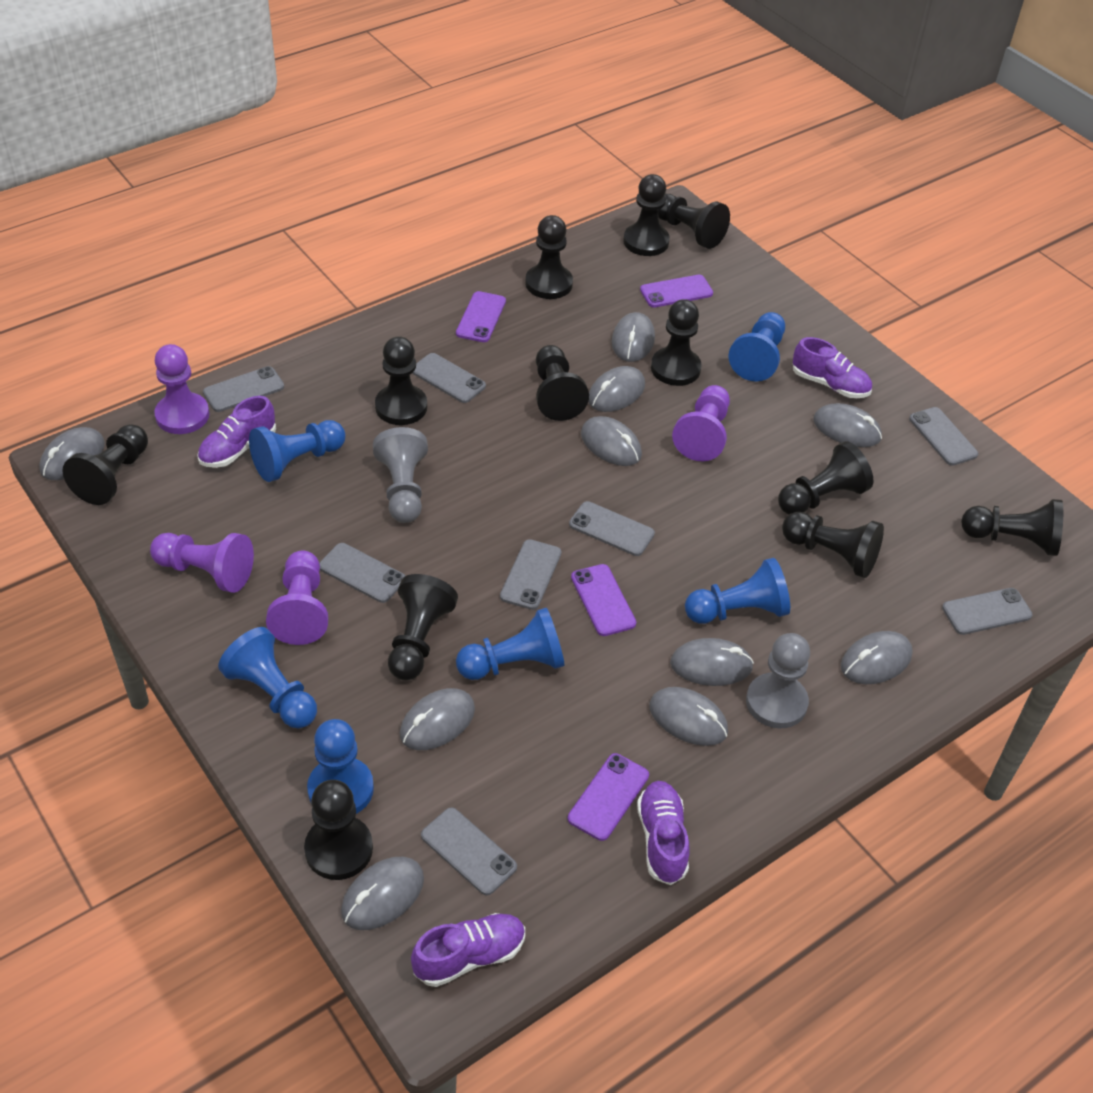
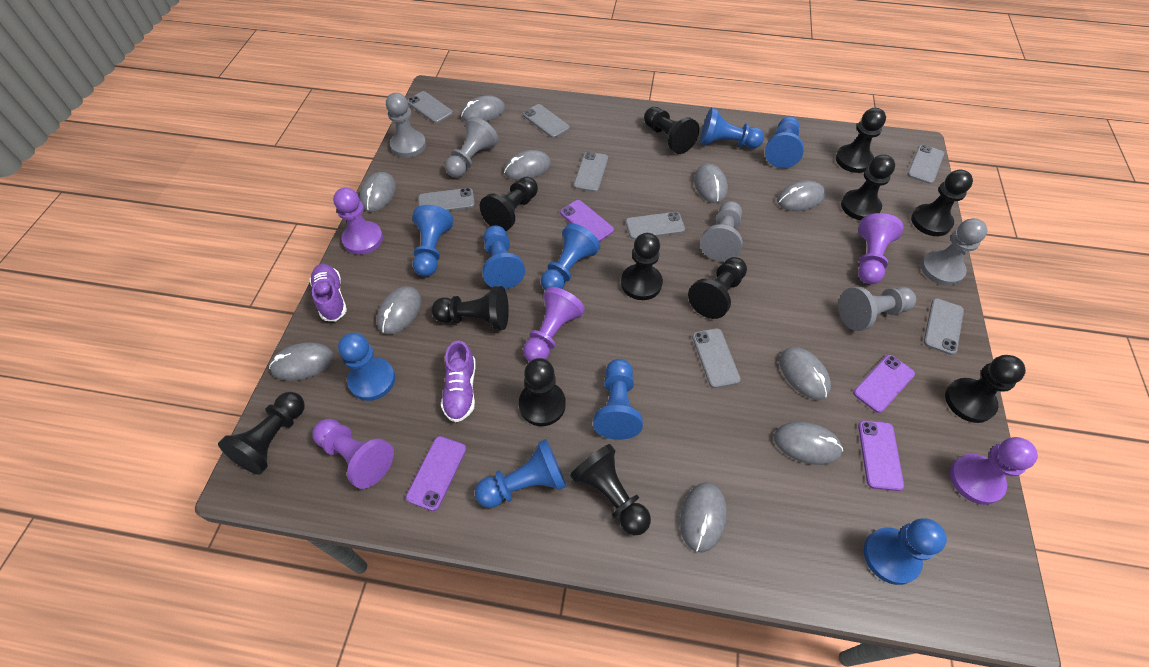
blue pawn: [218,627,317,728] [249,420,345,482] [307,719,374,814] [456,608,564,680] [685,558,790,624] [729,312,785,382] = 6 -> [338,333,395,401] [412,205,453,277] [475,439,566,508] [482,226,525,289] [541,223,600,291] [593,359,643,440] [700,108,764,149] [765,116,804,168] [864,518,947,585] = 9
grey pawn: [373,427,428,523] [746,633,810,728] = 2 -> [386,93,426,158] [445,117,499,178] [700,201,743,262] [838,287,916,331] [921,218,988,286] = 5
purple pawn: [150,533,254,593] [154,344,209,434] [266,550,328,645] [672,385,730,461] = 4 -> [312,419,394,489] [333,187,383,255] [523,287,585,362] [858,213,904,284] [950,437,1038,505] = 5
purple shoe: [197,396,276,468] [411,913,525,987] [637,781,690,885] [793,337,872,398] = 4 -> [309,264,347,321] [441,340,476,423] = 2

